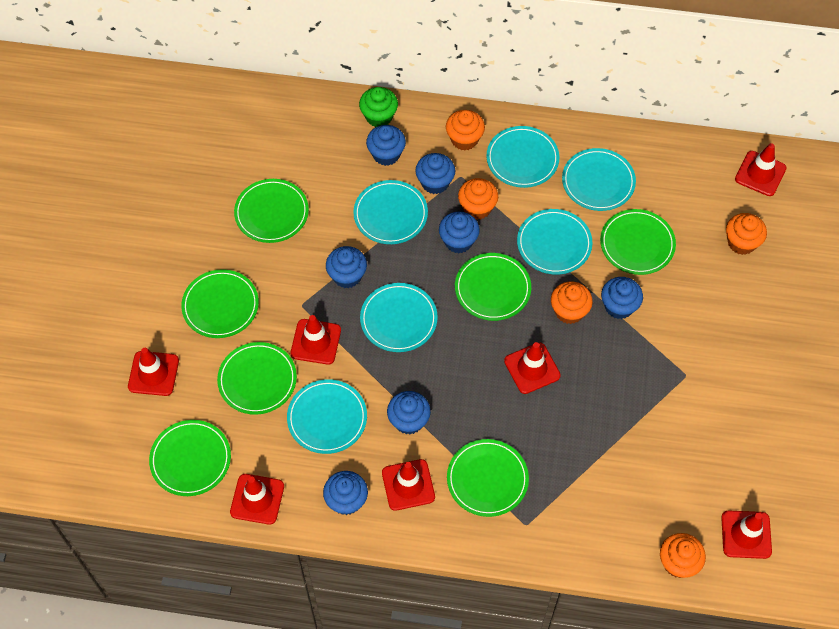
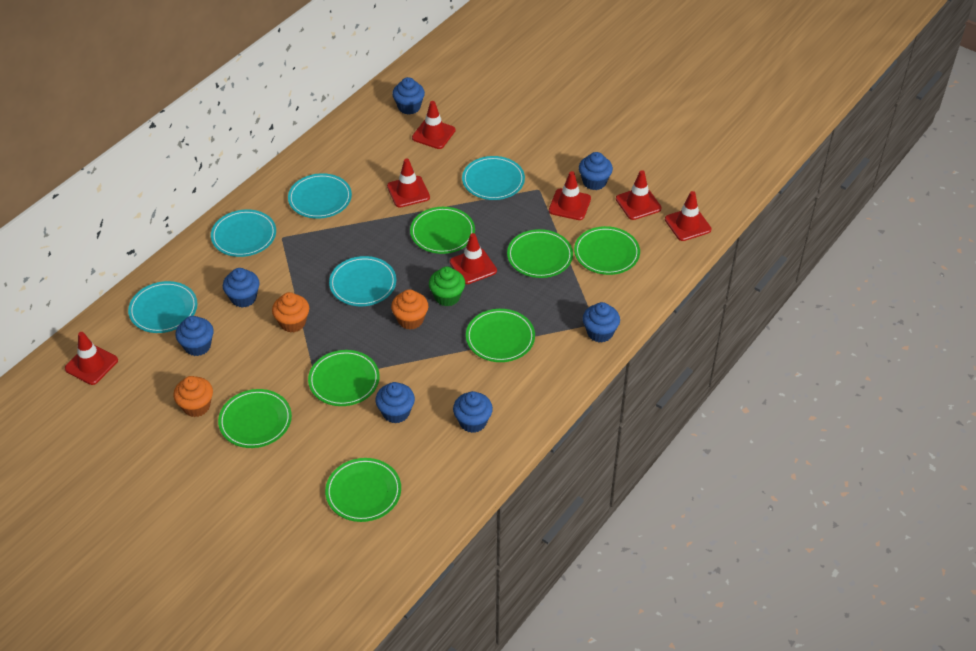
orange cupcake: [446,110,485,150] [458,178,498,220] [551,282,593,324] [660,533,706,578] [726,213,767,255] = 5 -> [173,376,213,417] [272,292,309,332] [391,289,428,329] = 3
turquoise plate: [287,379,367,454] [353,180,428,244] [360,283,438,352] [486,126,559,188] [517,209,592,275] [562,148,636,211] = 6 -> [128,281,197,333] [211,209,276,257] [288,173,352,219] [329,256,396,306] [462,156,525,200] = 5

